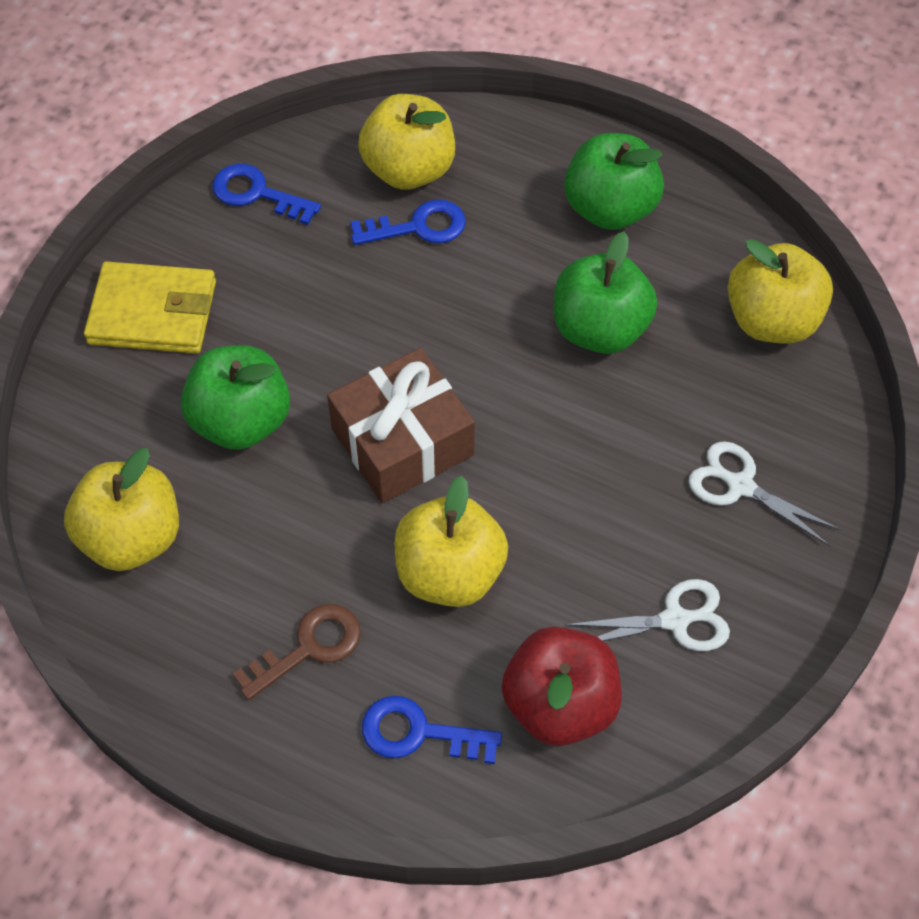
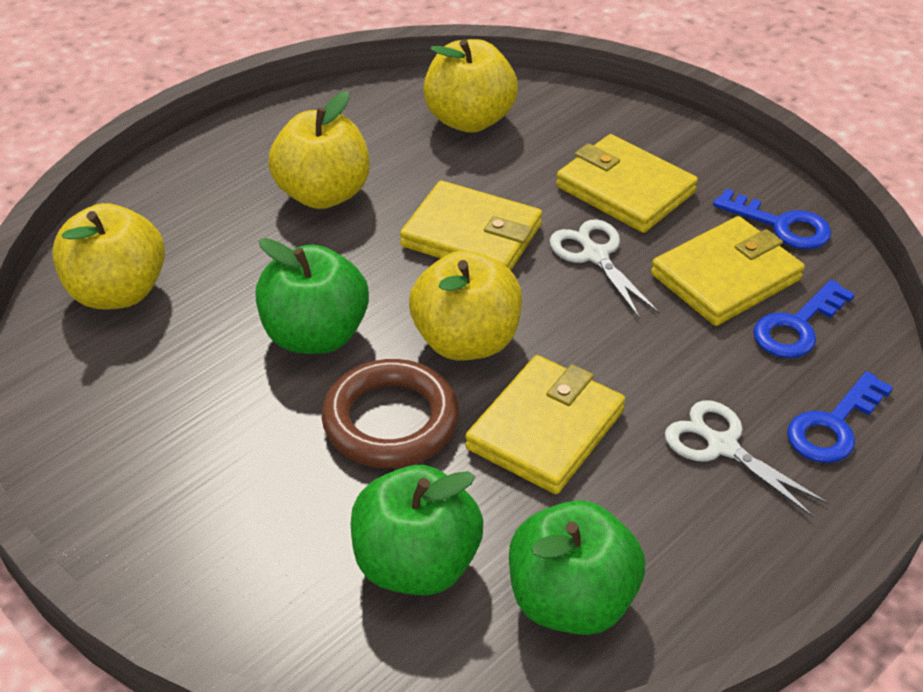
brown gift: [327,348,475,503] = 1 -> none = 0
brown key: [232,604,361,700] = 1 -> none = 0
brown ring: none = 0 -> [322,359,459,468] = 1
red apple: [502,627,622,746] = 1 -> none = 0
yellow wallet: [84,261,216,353] = 1 -> [400,181,542,271] [465,355,625,494] [556,134,698,233] [651,216,805,326] = 4

